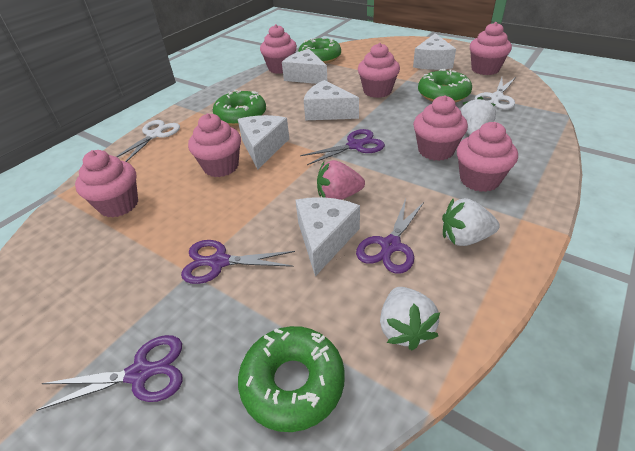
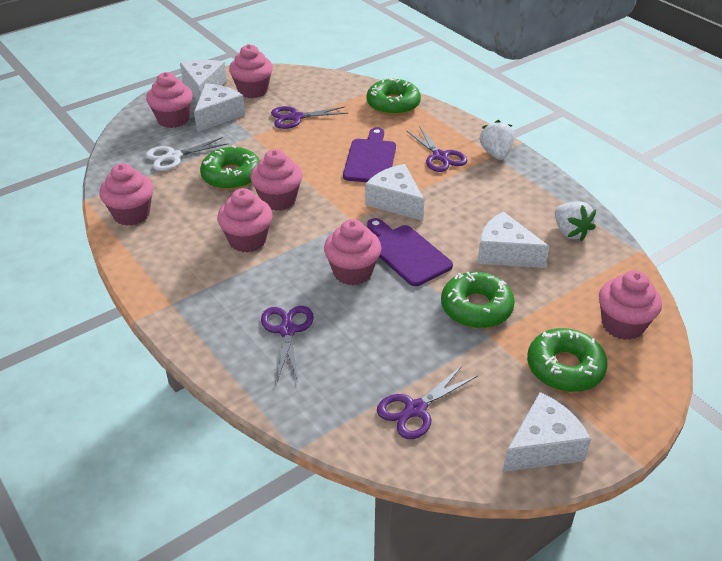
pink strawberry: [317,160,365,200] = 1 -> none = 0
purple cutting board: none = 0 -> [343,127,396,182] [367,218,453,286] = 2
white scissors: [116,120,180,162] [474,77,516,109] = 2 -> [146,137,228,171] = 1
white strawberry: [380,287,440,350] [442,198,500,246] [460,96,496,136] = 3 -> [480,120,514,160] [555,201,596,241] = 2

